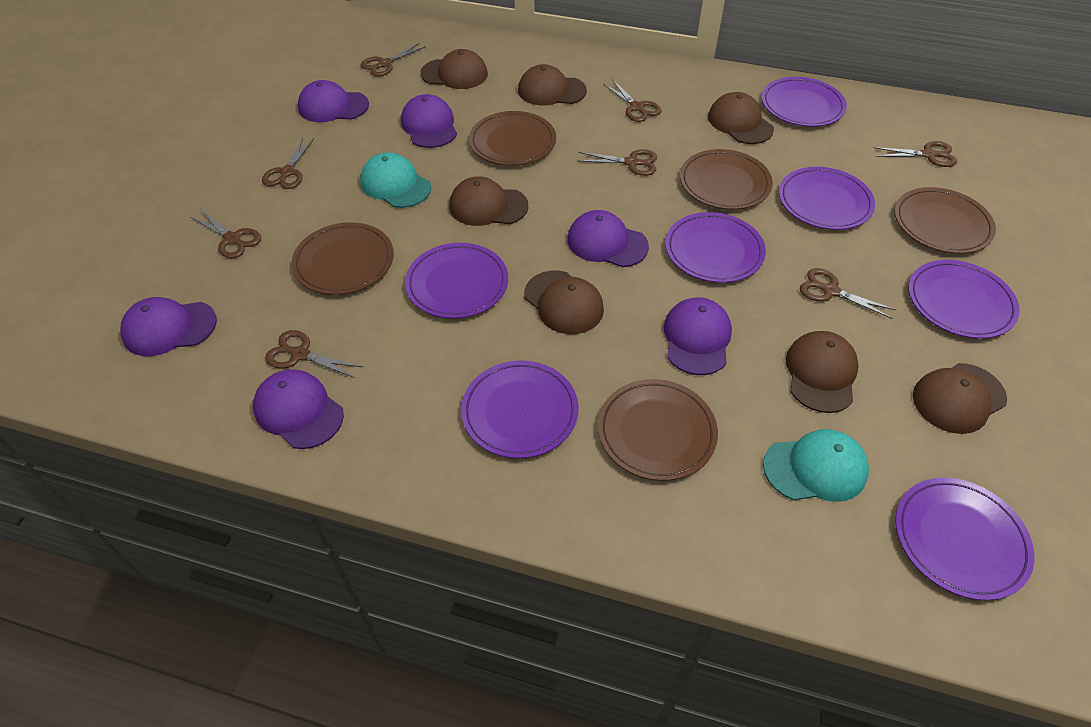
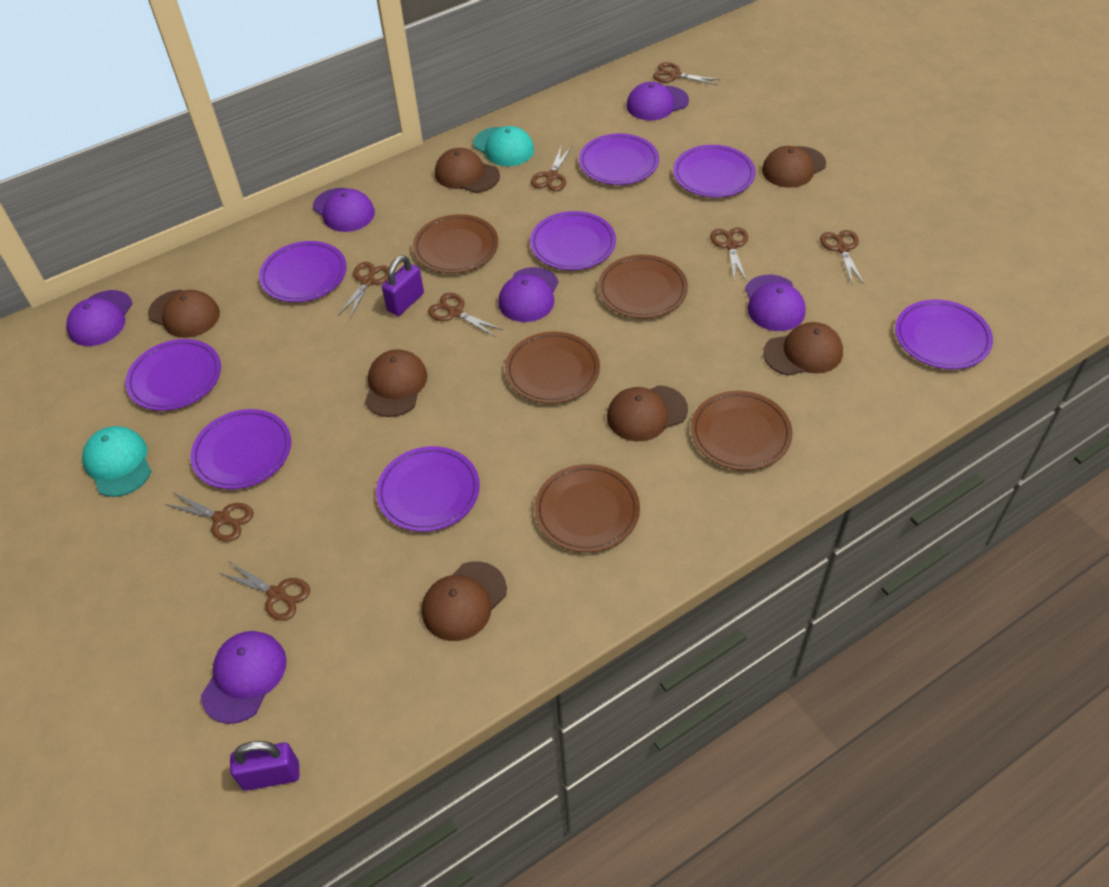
purple padlock: none = 0 -> [230,741,299,791] [382,255,424,316] = 2
purple plate: [405,243,508,319] [461,360,579,458] [665,212,766,283] [762,77,847,127] [779,167,875,230] [895,478,1035,601] [908,260,1020,339] = 7 -> [125,339,221,411] [190,409,291,489] [259,241,347,302] [376,446,480,532] [530,211,616,270] [579,133,659,185] [673,145,755,198] [895,299,993,369] = 8

